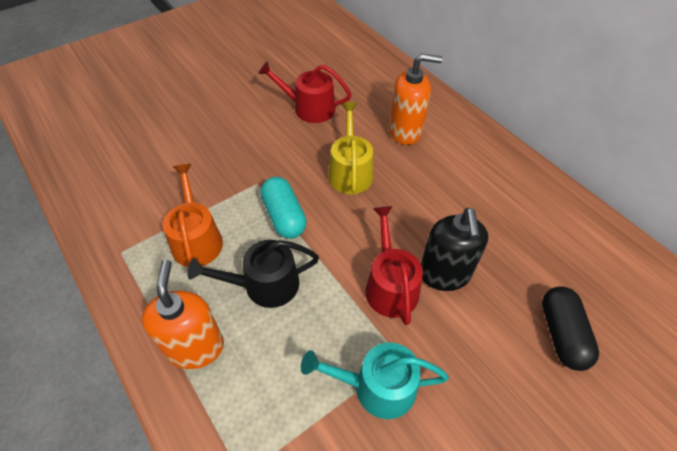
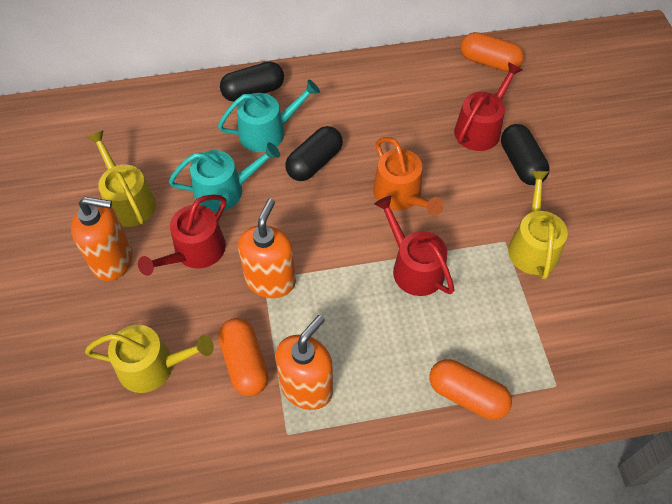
black capsule: [542,286,599,371] = 1 -> [220,62,284,102] [285,126,343,181] [501,124,550,185] = 3
black soap dispenser: [421,208,488,291] = 1 -> none = 0
black watering can: [187,240,319,308] = 1 -> none = 0
orange capsule: none = 0 -> [218,318,269,396] [430,359,512,420] [460,32,524,72] = 3
orange soap dispenser: [142,260,224,369] [389,53,443,145] = 2 -> [71,197,132,281] [238,199,296,298] [276,315,333,410] = 3
red watering can: [258,61,352,123] [365,206,423,325] = 2 -> [138,195,226,276] [374,196,455,296] [454,62,523,151] = 3
turquoise capsule: [260,177,306,239] = 1 -> none = 0
turquoise watering can: [301,342,449,419] = 1 -> [169,142,280,212] [218,80,320,152] = 2
yellow watering can: [328,102,373,194] = 1 -> [85,325,214,393] [87,131,156,227] [508,171,568,280] = 3

